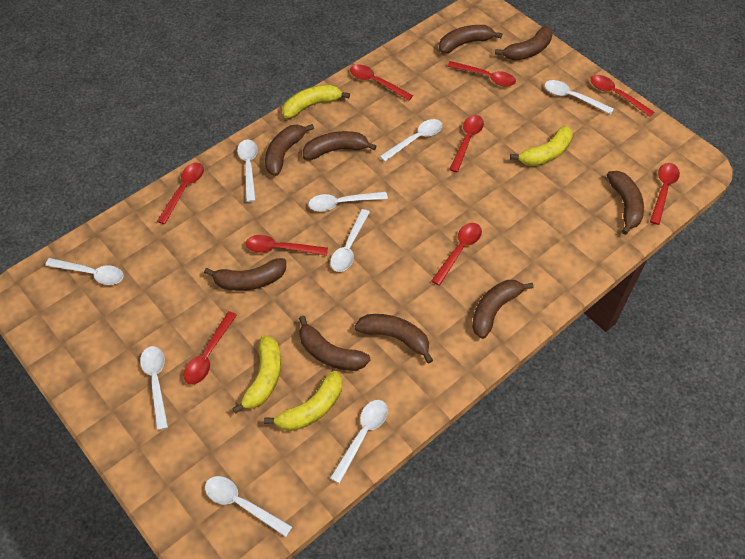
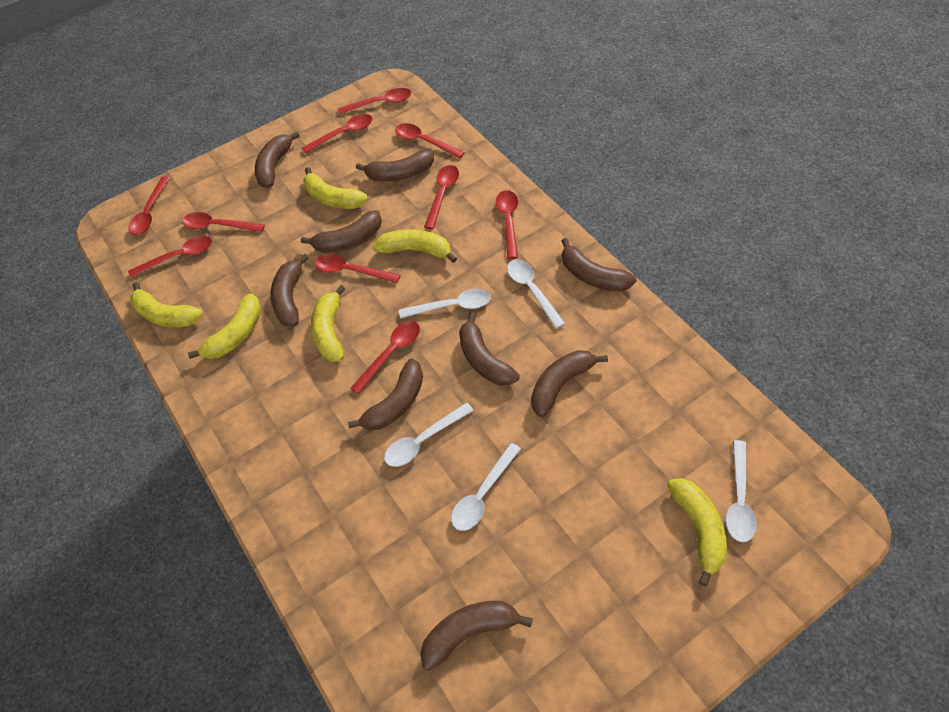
red spoon: [157,163,204,224] [183,311,237,385] [246,235,328,256] [350,64,413,101] [431,223,482,286] [447,61,516,87] [449,115,484,172] [590,75,654,117] [650,163,680,225] = 9 -> [128,236,212,278] [129,176,170,235] [182,212,265,232] [302,114,373,154] [315,254,400,283] [337,88,411,114] [350,321,420,394] [395,123,465,158] [424,165,459,229] [496,190,518,259] = 10
white spoon: [45,258,124,285] [140,346,168,430] [205,476,292,537] [237,140,258,202] [309,192,388,212] [330,209,370,272] [330,400,388,484] [380,119,442,162] [545,80,614,114] = 9 -> [384,402,474,467] [399,289,491,318] [451,443,521,531] [507,259,565,329] [726,440,757,542] = 5
yellow banana: [232,335,281,414] [264,371,342,431] [282,85,350,118] [510,125,573,166] = 4 -> [130,282,203,327] [188,293,261,359] [303,167,368,209] [311,285,345,362] [373,229,457,263] [667,478,727,586] = 6

